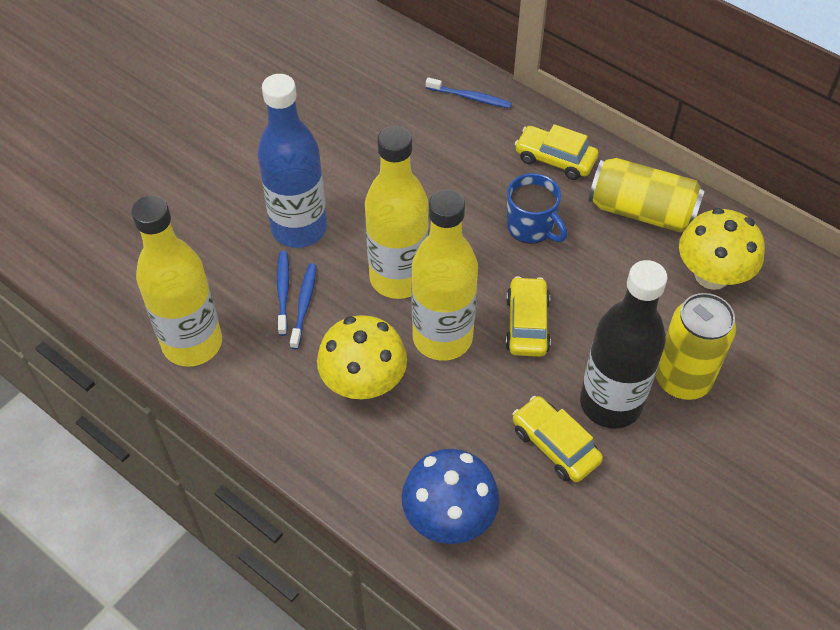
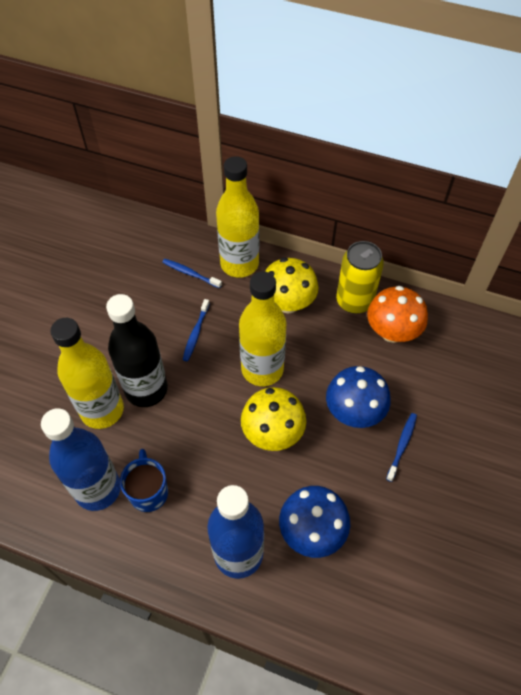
blue bottle: [257,74,327,248] = 1 -> [41,408,121,511] [207,485,264,579] = 2
blue mushroom: [402,449,499,544] = 1 -> [279,486,350,558] [326,366,391,428] = 2
orange mushroom: none = 0 -> [367,286,428,343] = 1
yellow can: [589,158,705,233] [656,293,736,400] = 2 -> [336,241,384,314] = 1
yellow car: [505,276,551,357] [513,396,603,482] [515,124,598,180] = 3 -> none = 0

